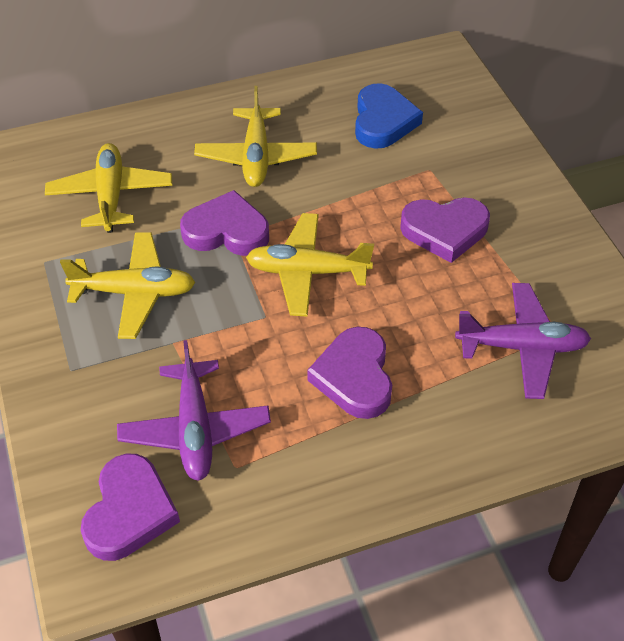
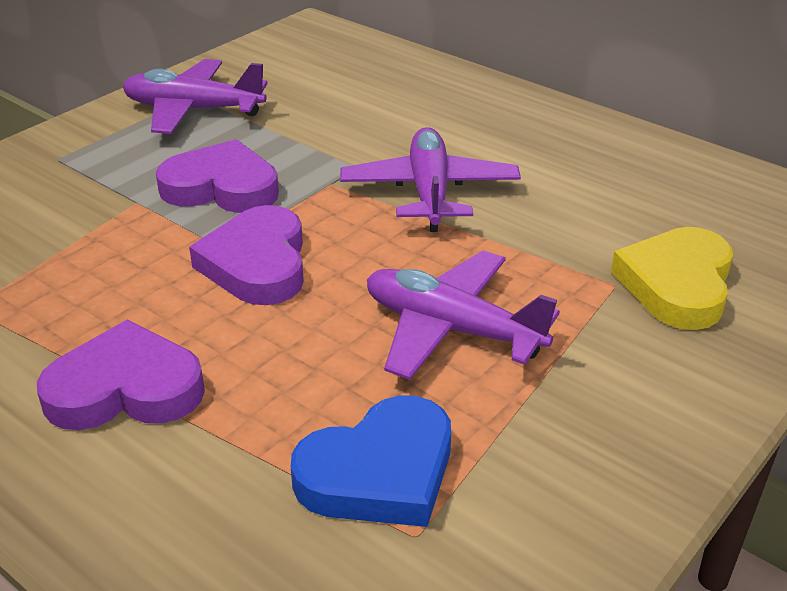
purple heart: [81,454,180,561] [180,190,269,256] [307,327,392,419] [400,197,490,263] = 4 -> [37,320,205,430] [156,139,279,213] [189,205,304,305] = 3
purple plane: [117,340,271,481] [455,283,591,399] = 2 -> [122,59,268,134] [340,127,521,232] [367,251,560,380] = 3
yellow heart: none = 0 -> [611,227,733,330] = 1
yellow plane: [45,143,172,233] [60,232,195,339] [194,86,317,187] [246,213,374,317] = 4 -> none = 0

